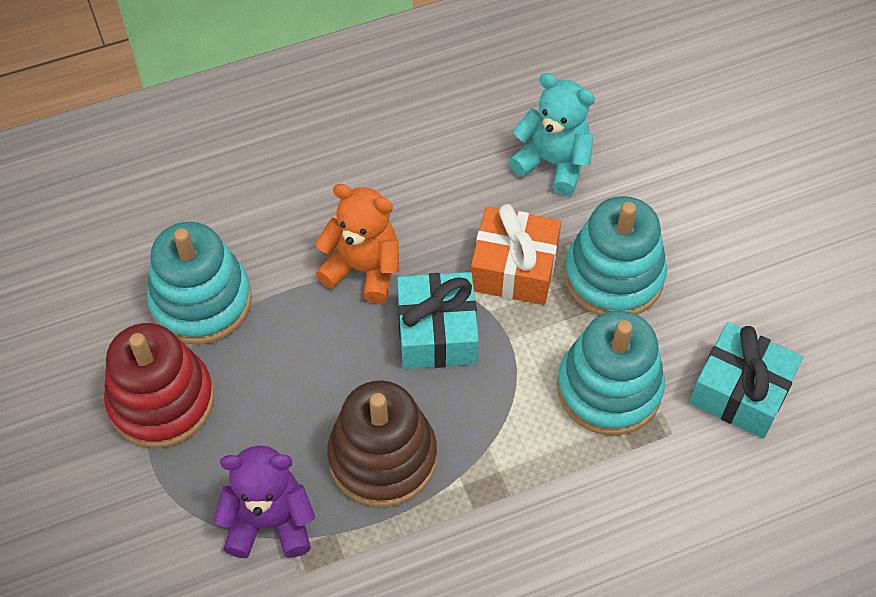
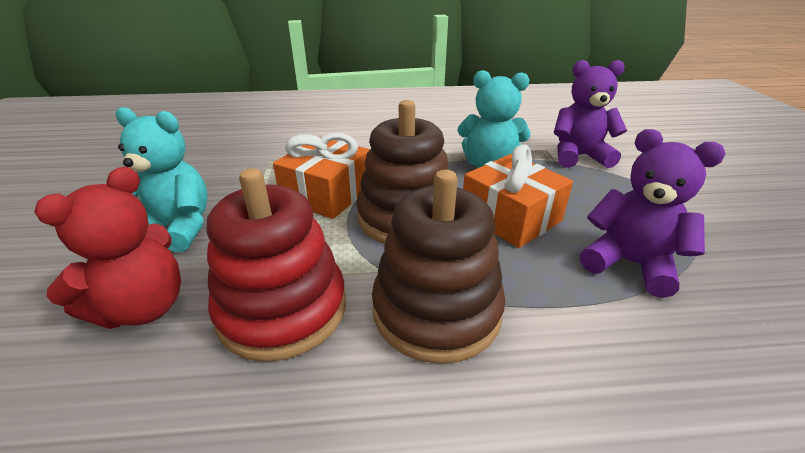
brown stacking toy: [328,380,437,507] = 1 -> [357,100,449,244] [372,170,505,364] = 2
orange gift: [471,204,561,305] = 1 -> [273,133,370,219] [463,145,573,248] = 2
orange teddy bear: [315,184,399,304] = 1 -> none = 0
purple teddy bear: [213,445,315,558] = 1 -> [554,60,627,168] [580,129,725,298] = 2
red teddy bear: none = 0 -> [34,167,181,329] = 1
turquoise gift: [397,272,479,369] [689,322,803,438] = 2 -> none = 0
turquoise stacking toy: [147,222,252,345] [557,311,665,435] [564,196,667,315] = 3 -> none = 0
turquoise teddy bear: [509,73,595,196] = 1 -> [115,107,208,252] [458,70,531,168] = 2

